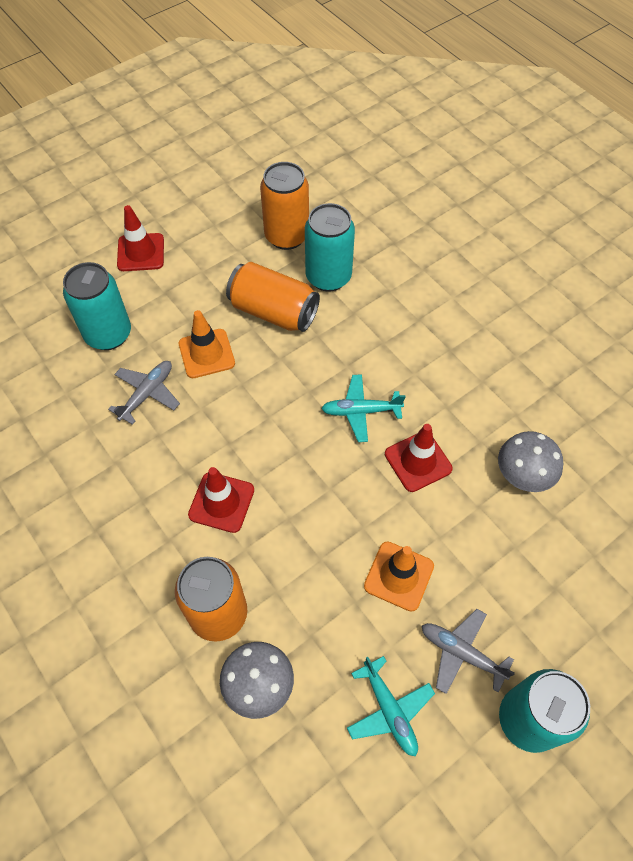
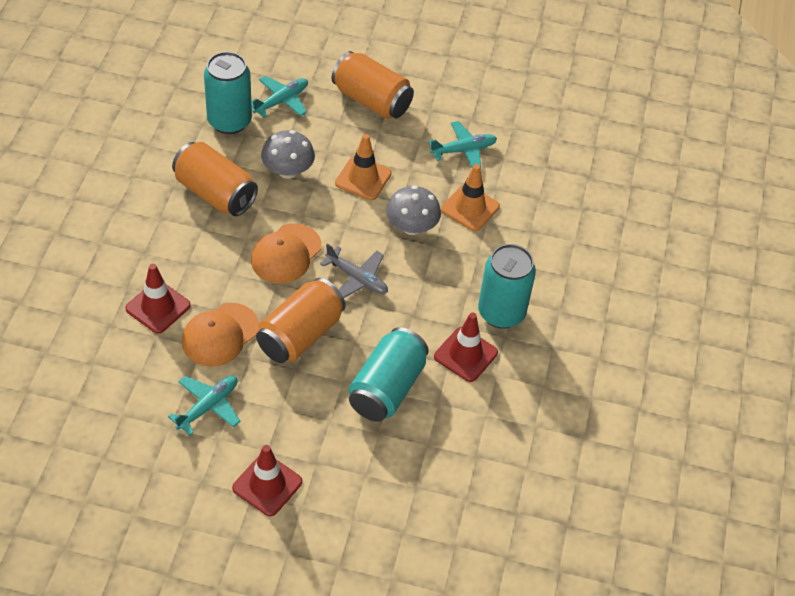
grey plane: [108,361,180,425] [422,609,515,694] = 2 -> [320,243,388,298] = 1
orange cap: none = 0 -> [182,303,259,367] [251,223,322,284] = 2
turquoise plane: [321,374,406,442] [347,656,435,757] = 2 -> [168,376,240,435] [251,76,308,118] [428,121,497,169] = 3

